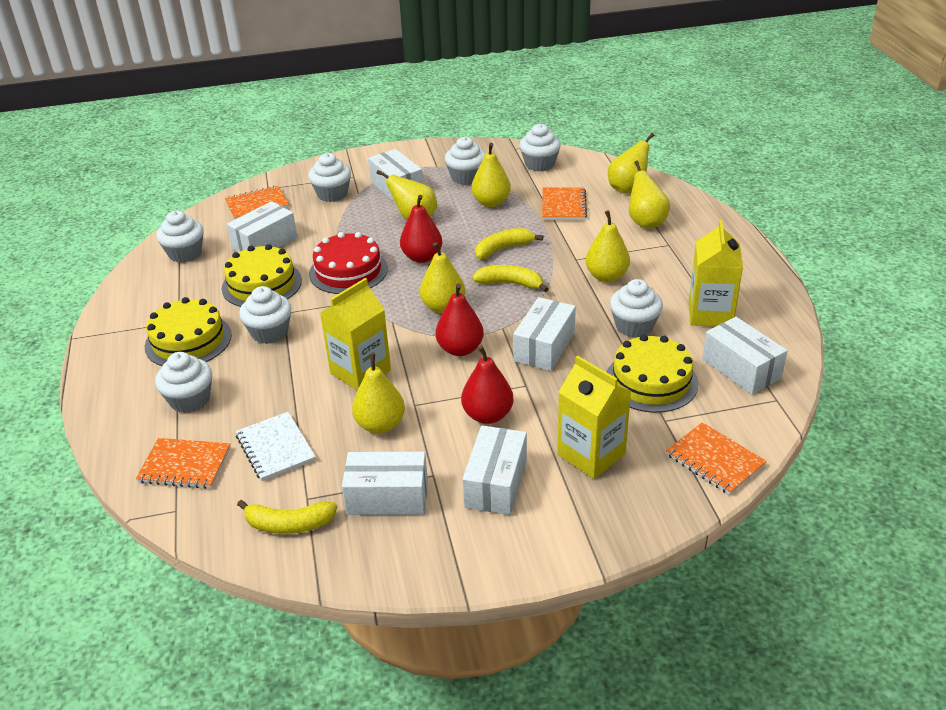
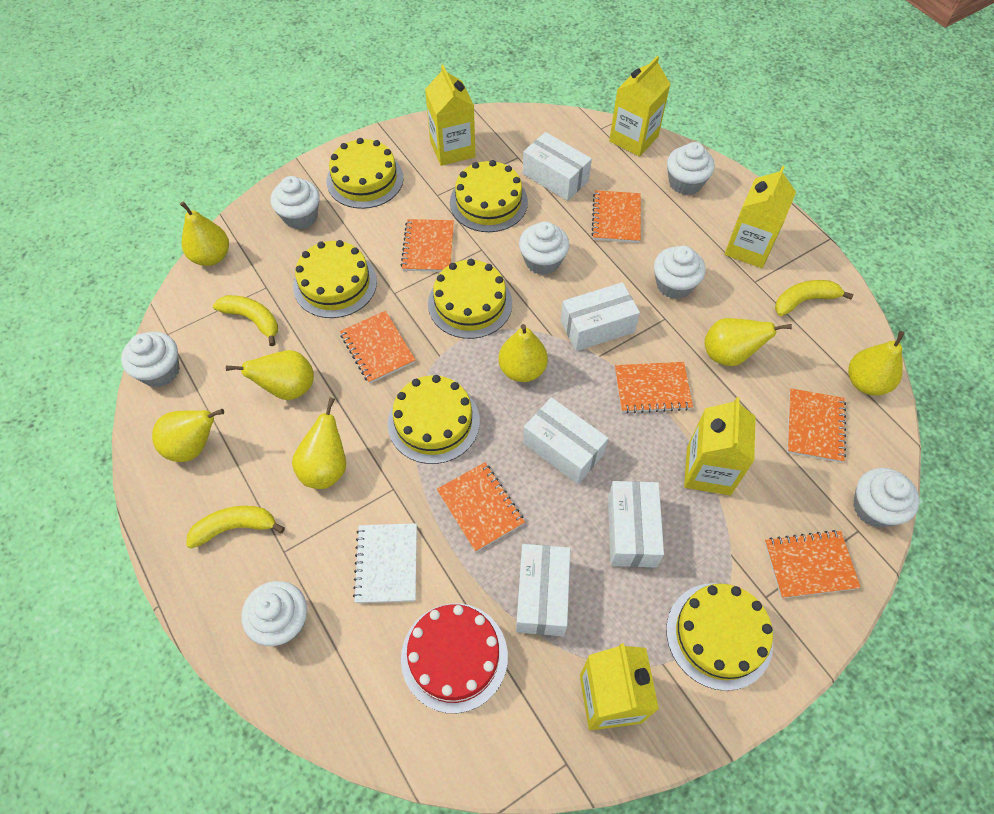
orange notebook: [136,438,231,489] [225,186,289,220] [542,187,587,220] [666,422,767,495] = 4 -> [340,311,415,384] [401,219,454,272] [437,462,525,552] [592,190,641,243] [615,362,693,414] [764,530,861,598] [787,388,846,463] = 7
red pear: [400,195,442,263] [436,284,484,356] [461,345,514,424] = 3 -> none = 0
white box: [227,201,298,252] [342,452,428,515] [368,149,423,202] [462,426,527,515] [513,297,576,371] [702,317,788,395] = 6 -> [516,544,570,636] [523,132,592,201] [523,397,608,484] [560,282,640,351] [608,481,664,567] = 5
yellow cake: [145,297,232,366] [222,244,302,307] [607,334,698,413] = 3 -> [293,240,377,318] [327,138,404,209] [388,375,480,464] [428,259,512,339] [450,160,528,232] [667,583,773,691] = 6
yellow carton: [320,278,391,391] [557,355,631,479] [689,220,743,327] = 3 -> [425,65,475,166] [580,643,659,731] [609,56,670,157] [684,397,756,495] [724,166,796,268] = 5

